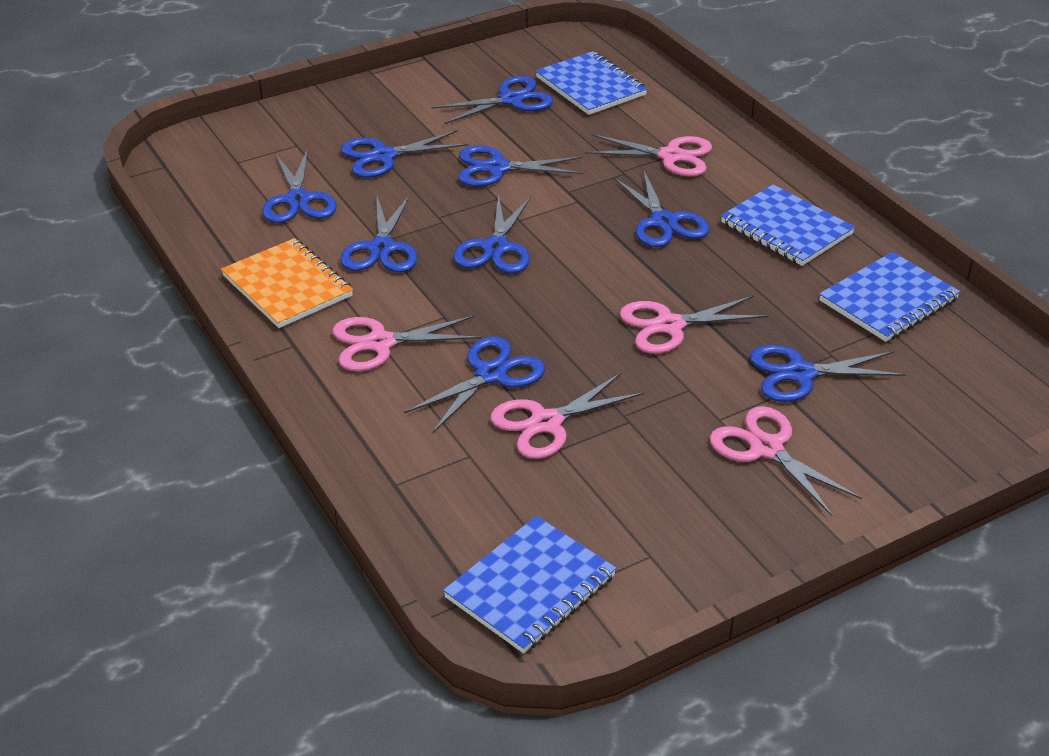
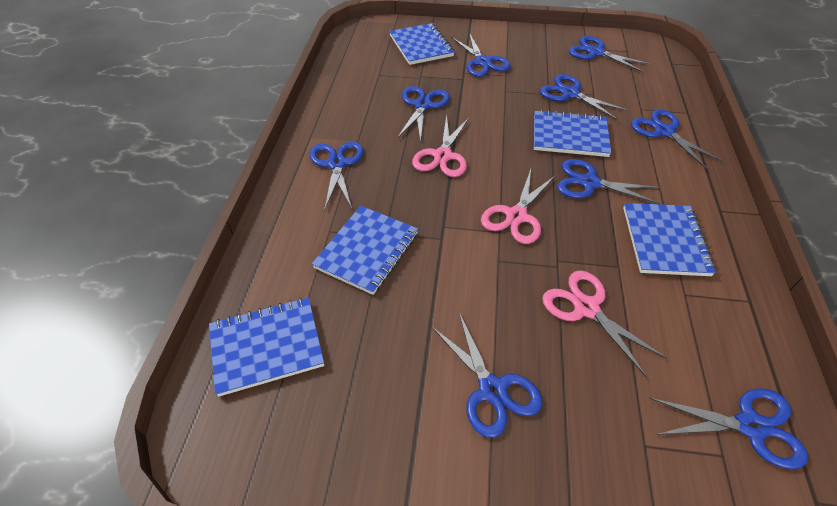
blue notebook: [443,516,617,653] [536,51,647,115] [721,184,855,266] [819,252,960,342] = 4 -> [209,297,324,397] [312,206,418,295] [389,23,454,65] [534,110,611,157] [623,203,716,276] = 5
orange notebook: [221,238,353,328] = 1 -> none = 0
pink scissors: [333,316,482,371] [490,373,645,459] [585,134,712,177] [620,295,768,354] [710,406,862,516] = 5 -> [412,115,469,177] [481,169,556,244] [542,271,667,377] = 3

